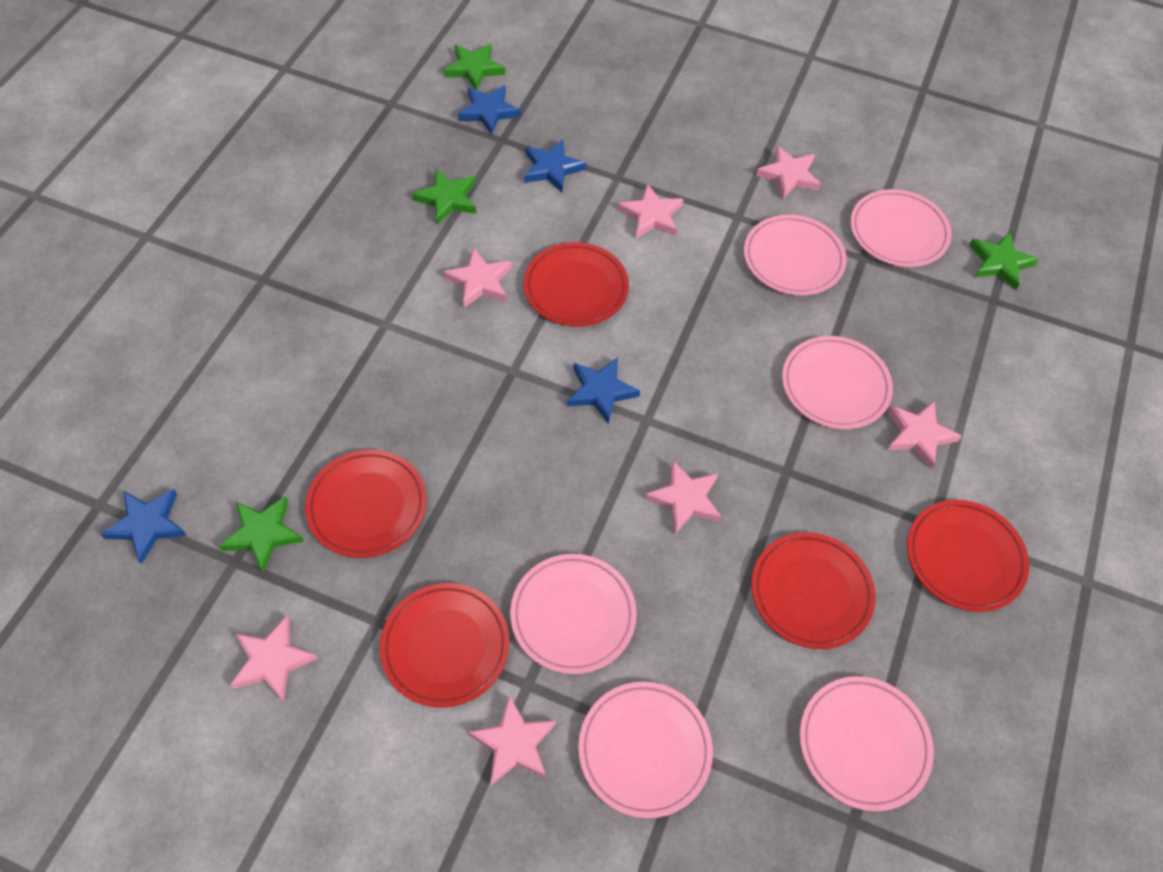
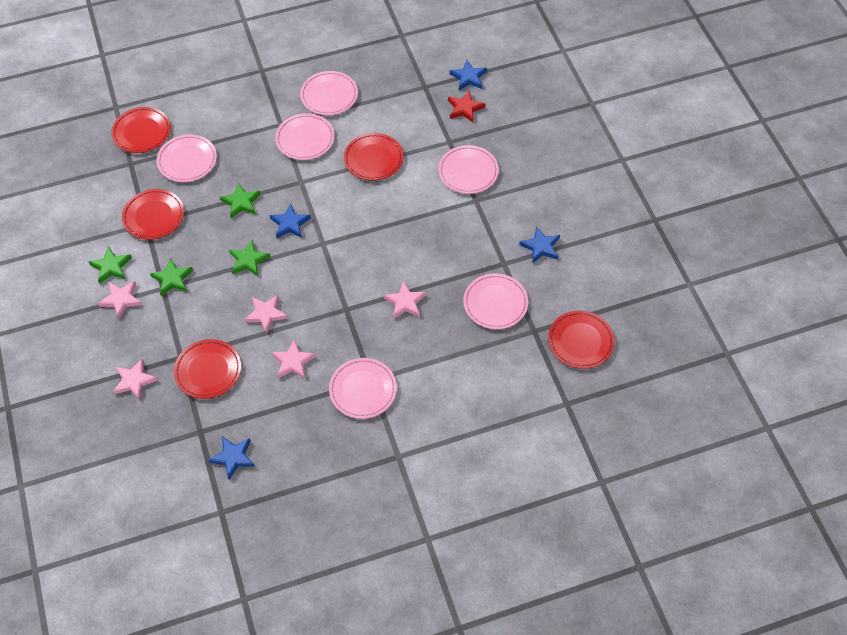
pink star: [230,616,318,702] [443,248,512,308] [468,695,556,785] [618,183,683,238] [645,460,722,534] [756,146,821,200] [887,401,962,469] = 7 -> [98,281,142,319] [113,359,158,400] [244,295,288,333] [271,339,316,379] [383,281,426,319] = 5
red star: none = 0 -> [448,90,485,123] = 1

